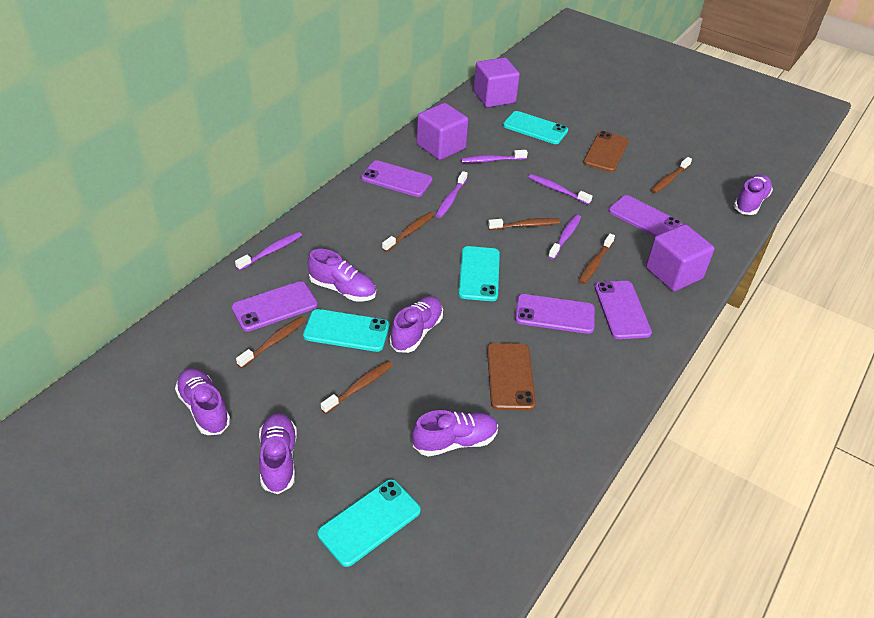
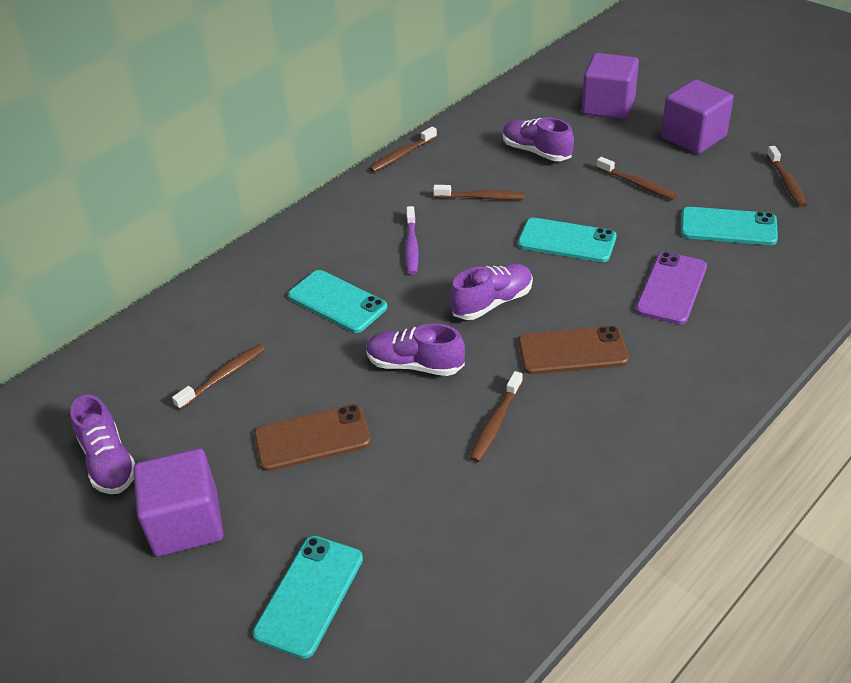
purple phone: [231,281,318,332] [361,160,433,197] [515,294,595,334] [595,281,652,339] [609,195,682,237] = 5 -> [636,252,707,324] = 1
purple shoe: [175,368,230,435] [259,413,297,494] [308,249,376,302] [390,296,443,353] [412,410,498,457] [734,174,773,215] = 6 -> [70,394,135,494] [366,323,465,376] [450,264,533,320] [503,118,574,161] = 4
purple toothbrush: [235,232,302,271] [436,171,467,218] [461,150,528,163] [528,174,592,205] [548,215,581,259] = 5 -> [405,206,419,275] = 1

